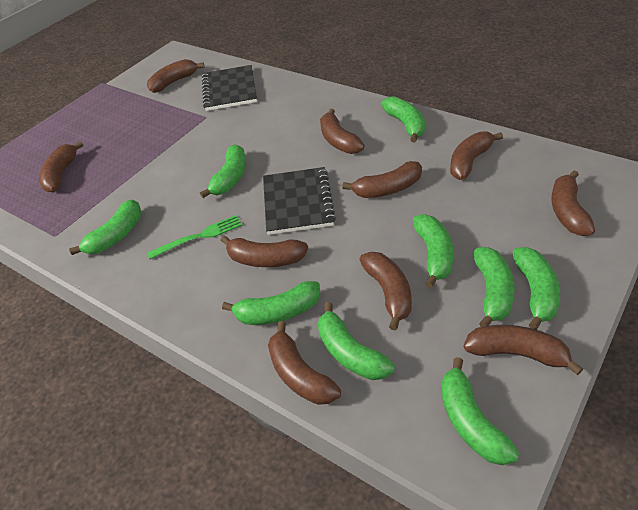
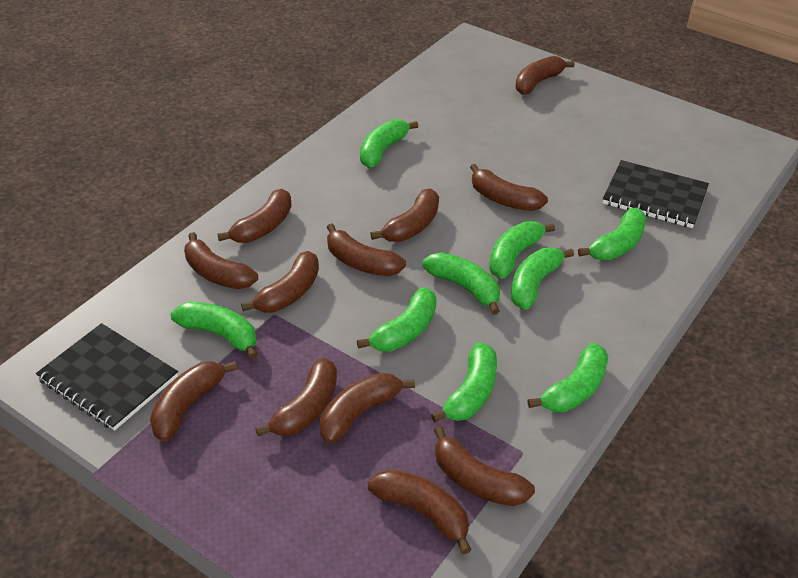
brown banana: [39,141,83,193] [147,59,205,93] [220,236,308,267] [268,321,341,405] [320,109,365,154] [342,161,422,198] [359,252,412,331] [450,131,503,180] [463,325,583,375] [551,170,595,236] = 10 -> [150,361,237,441] [184,232,258,289] [217,189,292,243] [241,251,319,313] [255,357,337,436] [320,373,415,444] [327,223,406,276] [368,469,471,555] [370,188,439,242] [434,426,535,506] [470,164,548,211] [515,56,575,95] = 12
green fork: [147,215,243,260] = 1 -> none = 0

